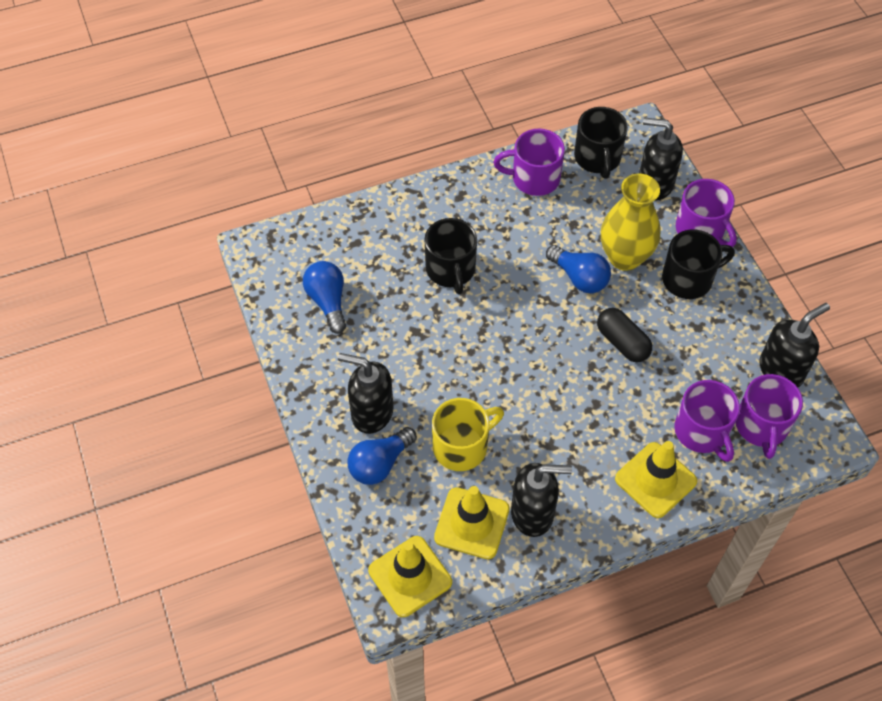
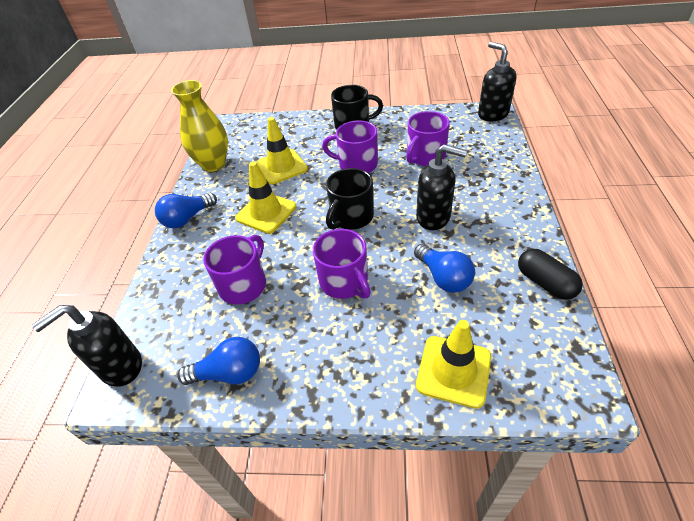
black mug: [425,218,477,295] [574,107,628,179] [662,230,735,299] = 3 -> [326,168,374,230] [331,85,383,130] = 2
black soap dispenser: [338,353,394,434] [511,463,572,537] [639,118,683,201] [759,303,830,387] = 4 -> [32,305,142,387] [416,144,467,230] [478,42,517,121] = 3
yellow mug: [432,398,504,471] = 1 -> none = 0

